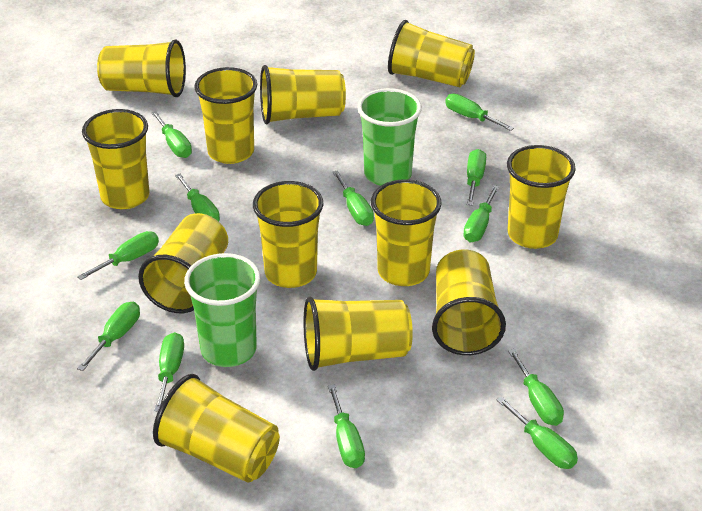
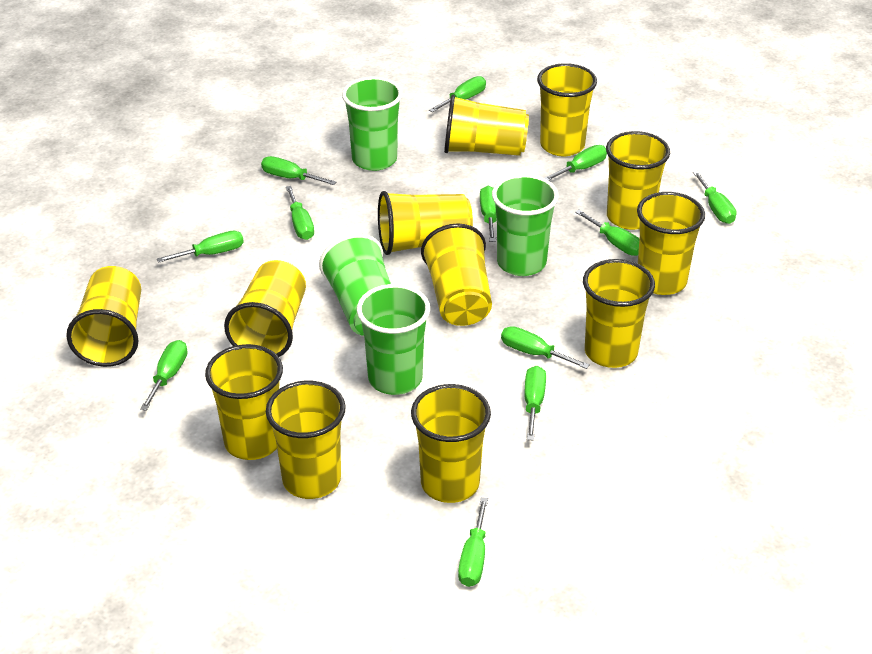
green cup: [184,253,260,367] [357,88,422,186] = 2 -> [319,234,391,336] [342,77,403,171] [357,284,430,395] [492,174,559,276] = 4

